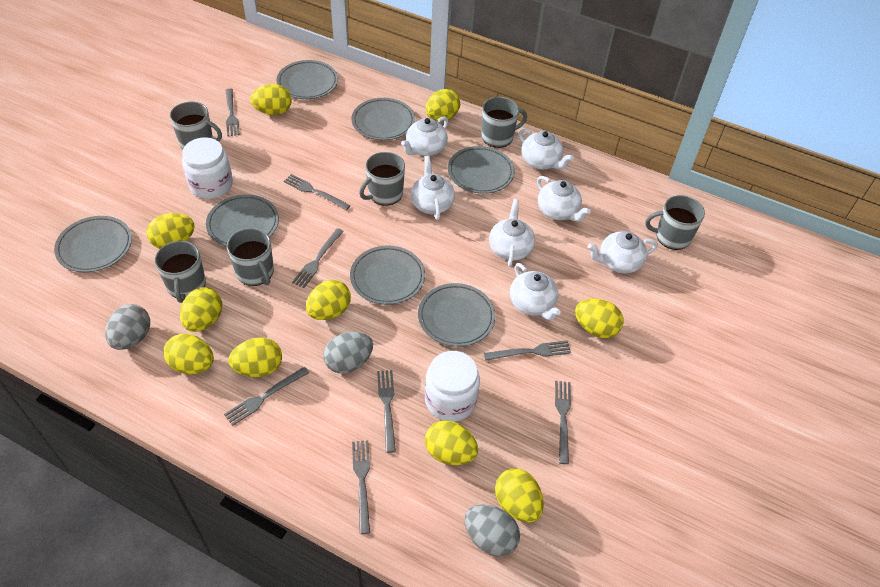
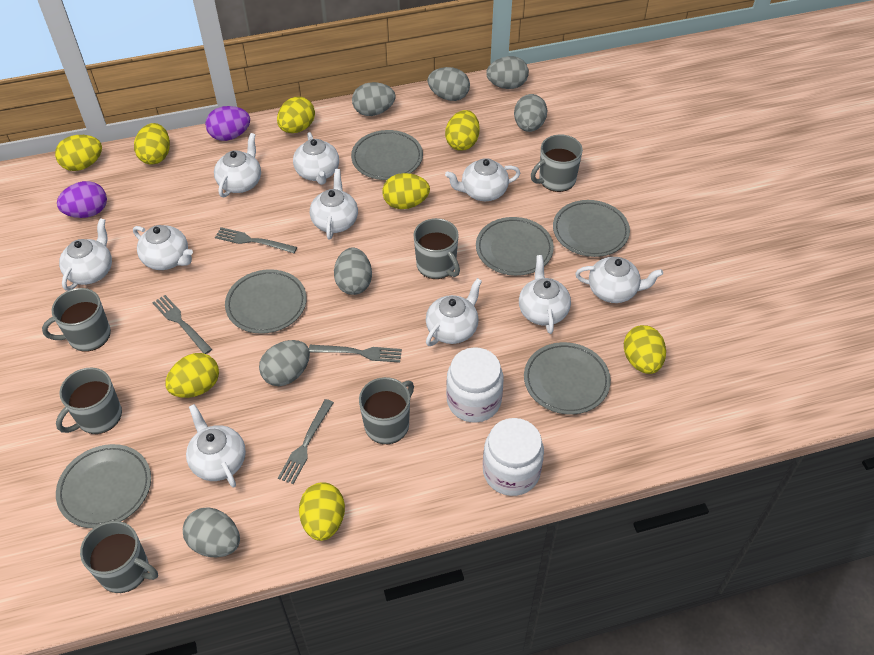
grey egg: [105,304,150,350] [323,332,373,373] [464,505,520,557] = 3 -> [183,508,240,557] [259,340,310,386] [334,248,372,295] [352,82,395,116] [427,67,470,101] [486,56,529,89] [514,94,547,132] = 7
grey fork: [224,367,309,426] [225,89,240,136] [284,174,351,210] [292,228,344,288] [352,440,370,534] [377,370,396,453] [484,341,571,361] [555,381,571,464] = 8 -> [152,295,212,354] [215,227,297,253] [278,399,334,484] [309,345,402,363] = 4
grey plate: [54,216,132,272] [206,194,279,247] [276,60,338,99] [350,246,425,305] [351,98,415,140] [418,283,495,347] [448,146,514,194] = 7 -> [56,444,151,528] [225,269,307,334] [351,130,423,180] [476,217,554,276] [524,342,611,415] [553,200,630,257] = 6
purple egg: none = 0 -> [57,181,107,218] [205,106,250,141] = 2
white teapot: [401,117,448,156] [411,156,455,220] [489,199,535,267] [510,263,561,321] [519,129,573,170] [537,176,591,222] [588,231,658,273] = 7 -> [59,218,112,291] [133,225,193,270] [186,404,246,487] [214,133,261,197] [293,132,339,185] [310,169,358,239] [426,278,482,346] [445,158,520,201] [519,255,571,334] [575,257,663,303] = 10
yellow egg: [147,213,195,249] [163,333,214,374] [180,287,222,332] [228,337,282,377] [250,84,292,115] [306,280,351,320] [425,89,460,121] [425,420,478,465] [495,468,544,523] [575,299,623,338] = 10 -> [55,135,102,171] [134,123,170,165] [165,353,219,398] [277,97,315,133] [299,482,345,541] [383,173,430,209] [445,110,480,151] [624,325,666,374] = 8

